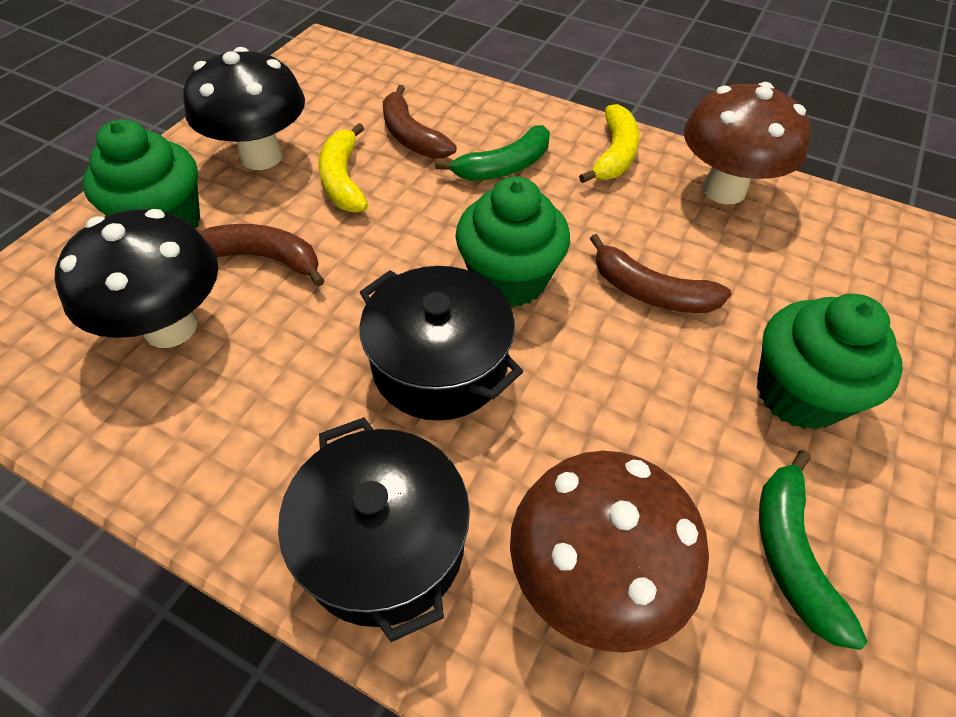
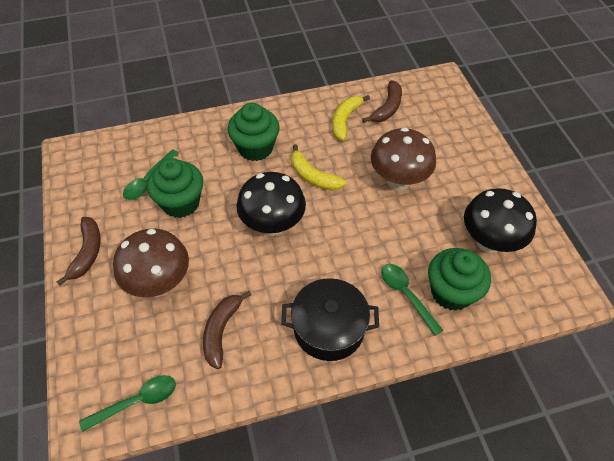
black pot: [278,417,470,642] [359,266,523,421] = 2 -> [281,278,379,361] = 1
green banana: [435,125,550,181] [759,450,867,650] = 2 -> none = 0
green spoon: none = 0 -> [79,375,176,432] [123,149,179,200] [381,264,443,336] = 3

